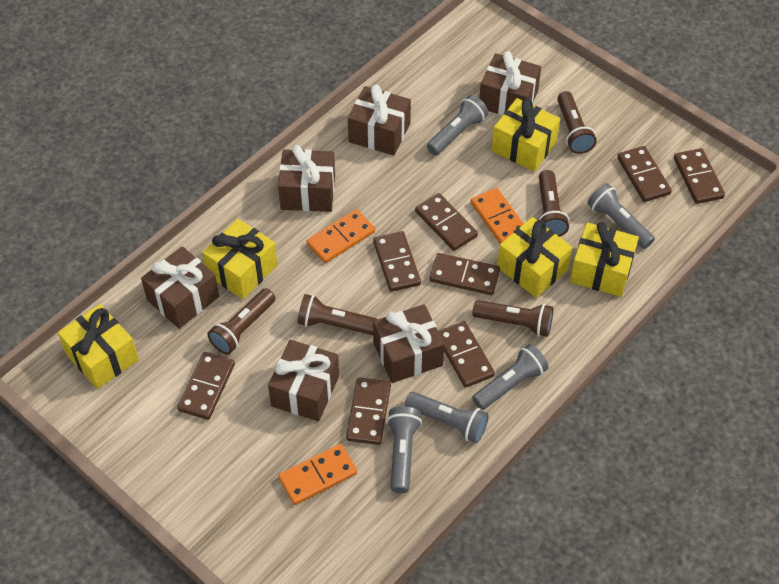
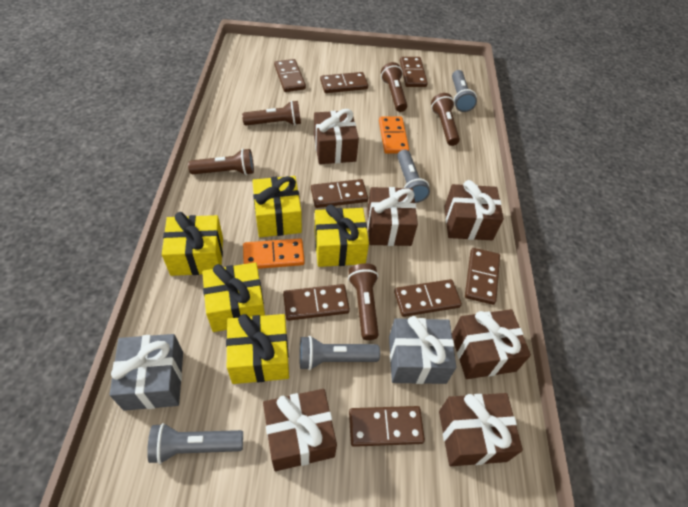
grey flashlight: [387,406,422,493] [405,392,489,443] [427,95,488,155] [472,344,549,410] [587,183,655,249] = 5 -> [147,423,243,464] [299,336,380,370] [397,150,430,203] [452,70,477,112] = 4
grey gift: none = 0 -> [109,334,183,411] [389,316,456,384] = 2
orange domino: [278,444,357,505] [306,209,375,263] [471,188,524,244] = 3 -> [243,238,305,269] [379,116,409,154] = 2

